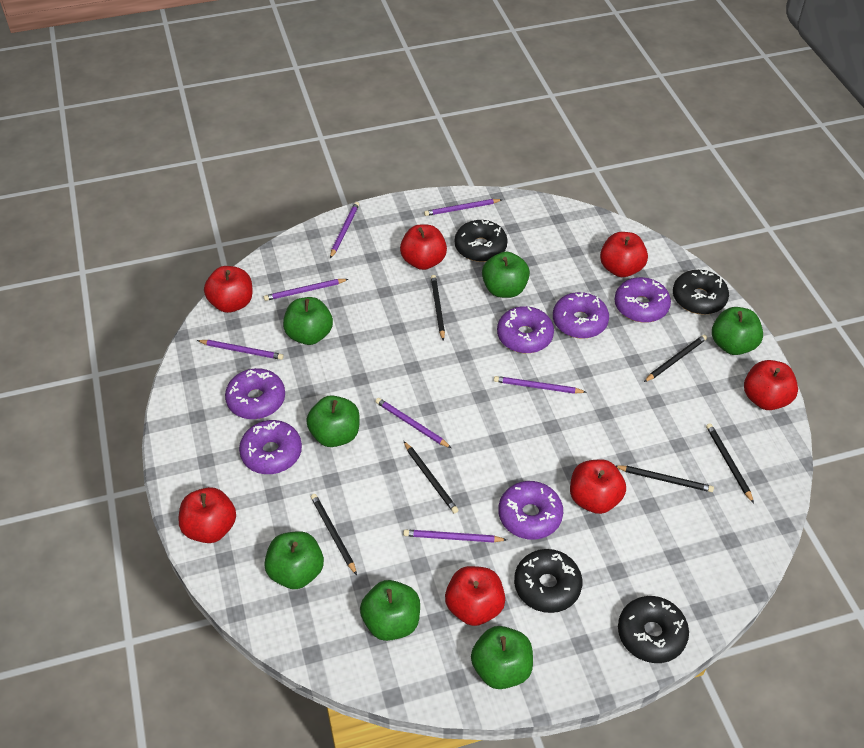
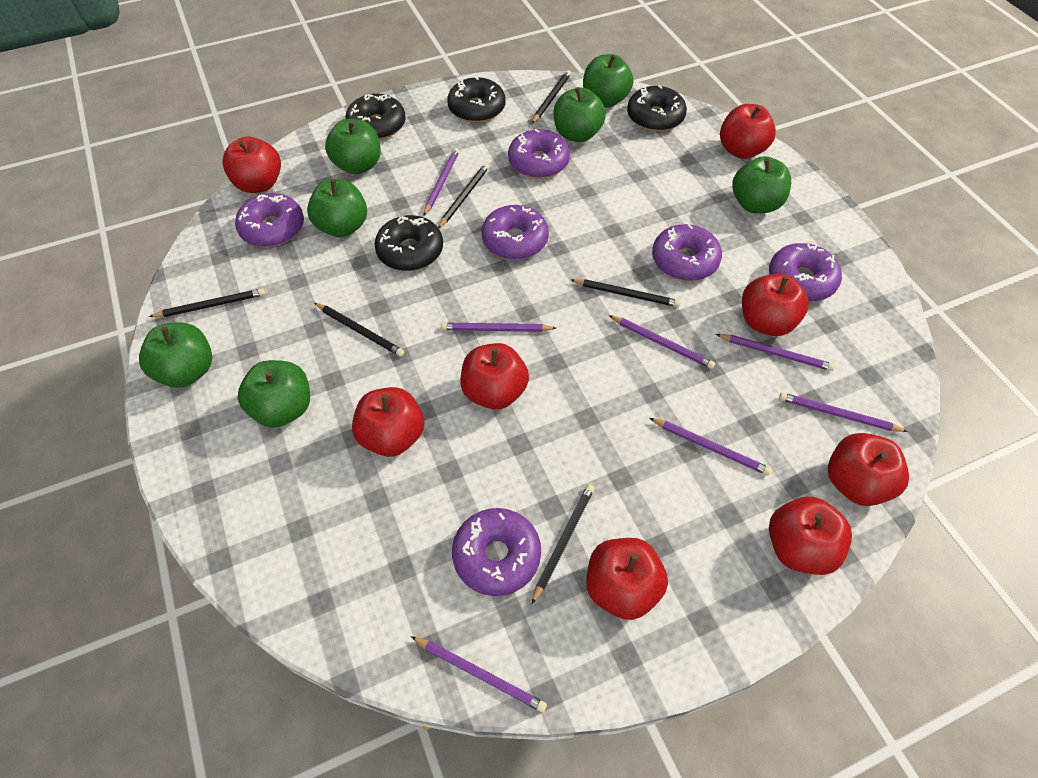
red apple: [178,487,236,543] [204,266,253,313] [400,225,447,270] [445,566,505,626] [570,459,626,514] [600,232,648,277] [744,360,798,410] = 7 -> [222,137,281,193] [352,387,424,457] [460,343,529,410] [586,538,668,620] [720,104,776,159] [742,273,809,336] [769,497,852,575] [828,433,909,506] = 8

